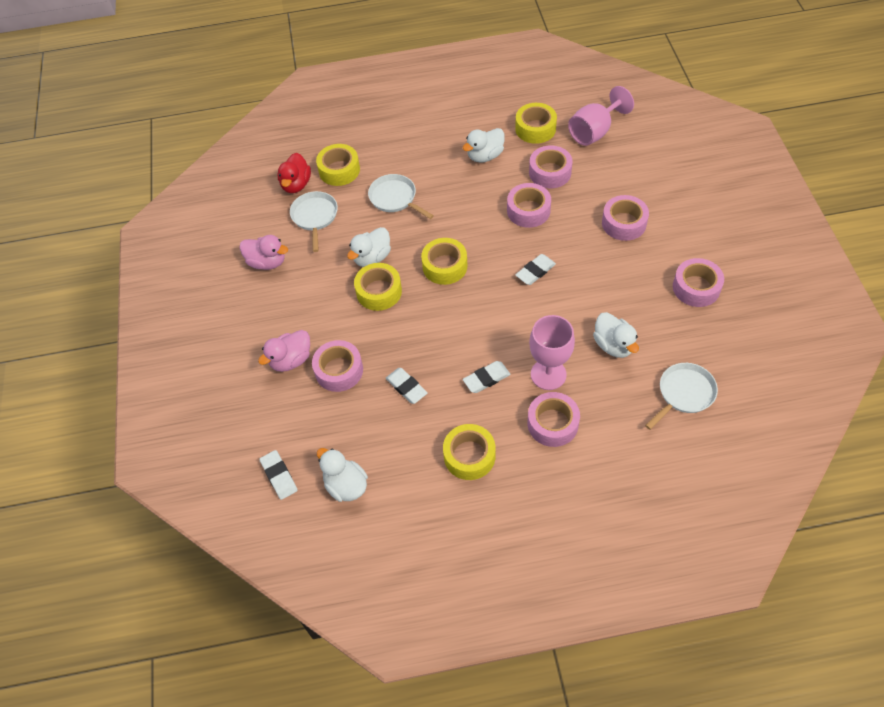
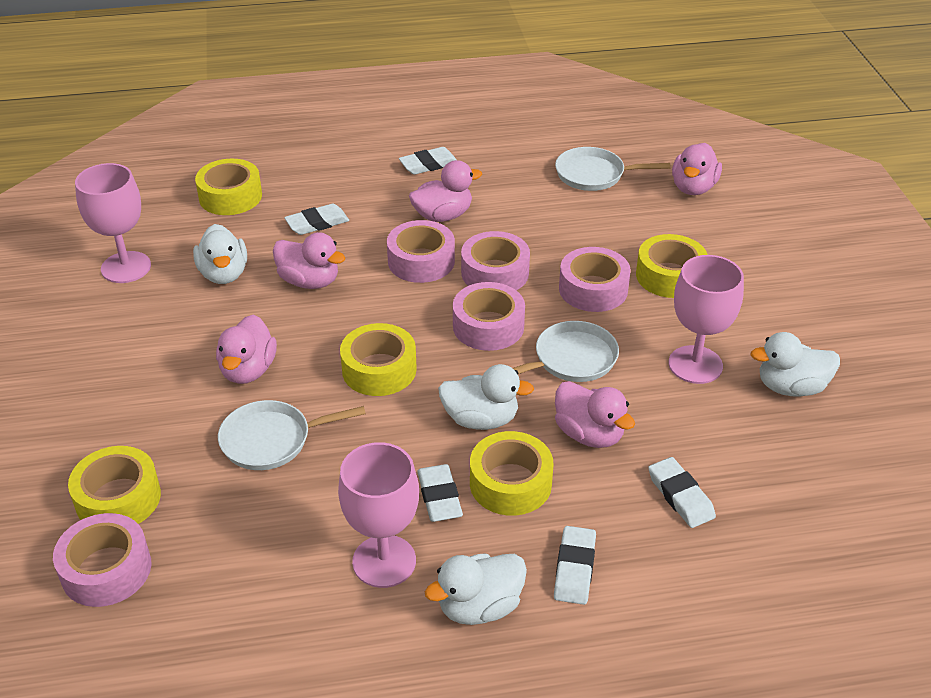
pink duck: [239,235,288,270] [258,330,310,372] = 2 -> [216,315,277,384] [273,232,345,289] [409,160,482,222] [555,381,635,448] [672,143,722,195] = 5
pink goblet: [529,315,575,390] [568,86,634,146] = 2 -> [75,163,151,283] [338,442,419,588] [669,255,744,384] = 3
pink tape: [312,340,363,392] [507,183,551,228] [528,392,580,447] [529,145,573,188] [602,195,649,241] [673,258,724,307] = 6 -> [53,513,151,607] [387,220,455,283] [453,282,525,351] [461,231,530,290] [559,247,631,312] = 5
red duck: [278,153,311,193] = 1 -> none = 0
white eraser: [259,450,298,500] [385,368,428,404] [463,361,511,393] [515,254,556,285] = 4 -> [284,204,349,235] [399,147,457,175] [417,464,463,522] [554,526,596,605] [648,457,716,528] = 5

